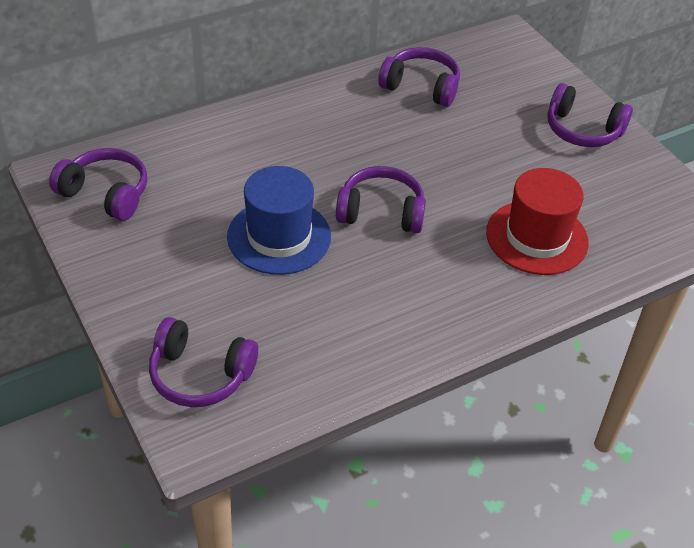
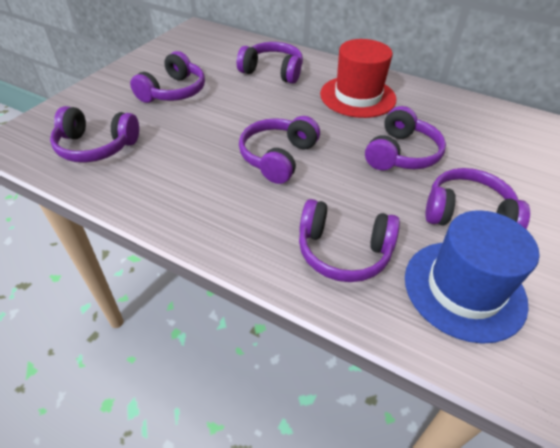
purple headphones: [49,148,147,221] [149,317,258,407] [336,166,426,233] [378,47,460,107] [548,83,633,147] = 5 -> [50,106,139,163] [130,51,205,103] [237,42,303,84] [239,116,320,184] [299,199,400,282] [365,106,446,170] [425,168,530,229] = 7

